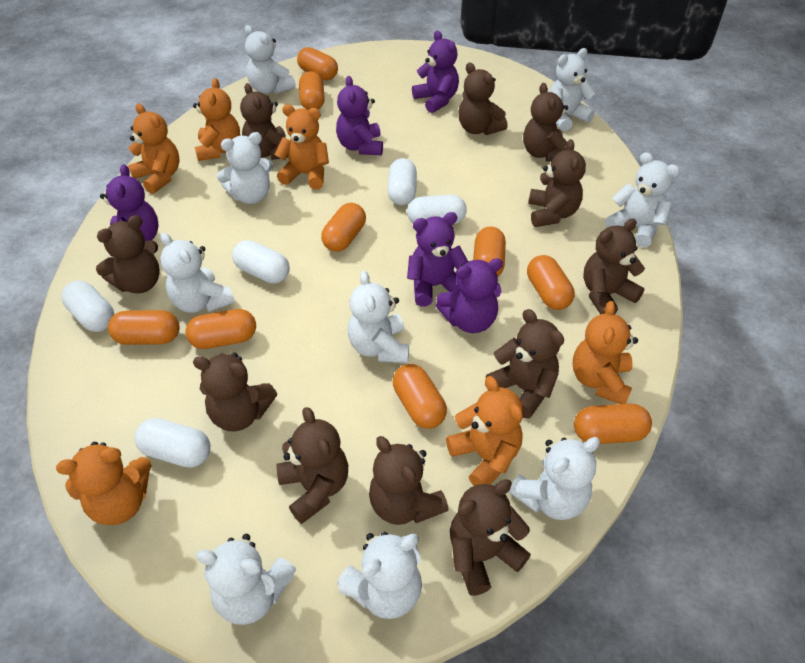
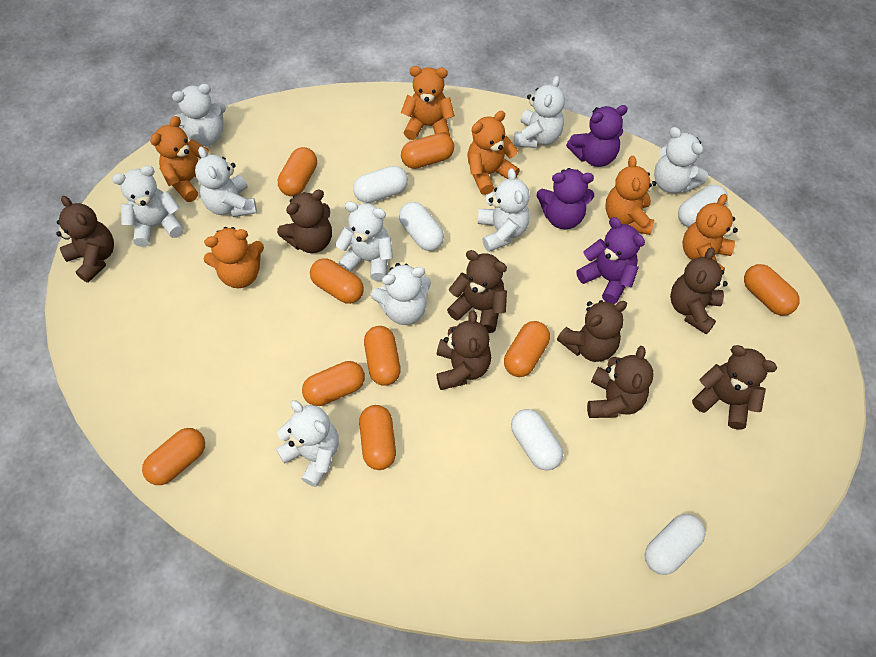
brown teddy bear: [96,215,160,293] [193,353,277,431] [240,83,289,160] [276,407,348,524] [369,436,448,525] [450,479,531,596] [459,62,508,135] [486,309,564,419] [523,83,568,162] [528,139,586,227] [583,218,645,314] = 11 -> [56,196,114,283] [277,190,332,253] [436,310,491,390] [447,250,507,333] [557,300,627,362] [587,346,654,418] [670,247,728,335] [692,345,777,429] = 8
purple teddy bear: [100,164,158,256] [336,76,383,155] [407,212,468,307] [412,31,459,113] [436,258,503,333] = 5 -> [537,168,594,229] [566,105,628,167] [576,217,645,304] = 3

